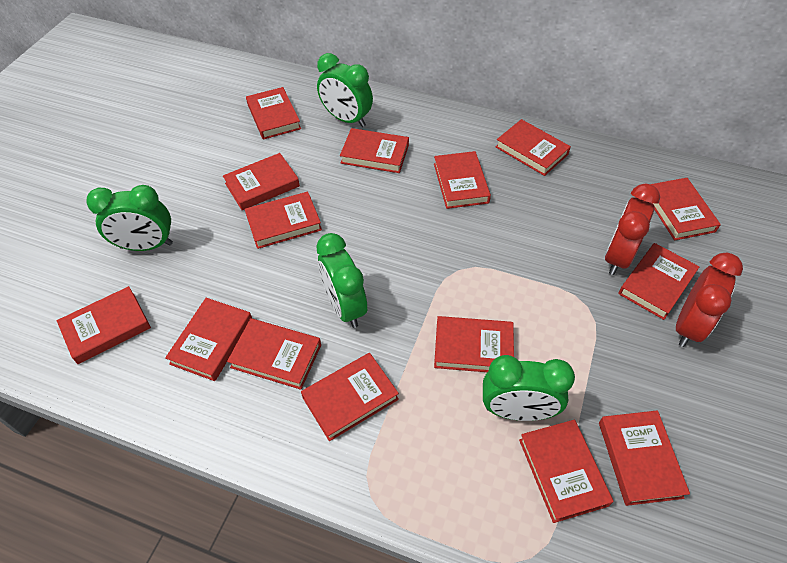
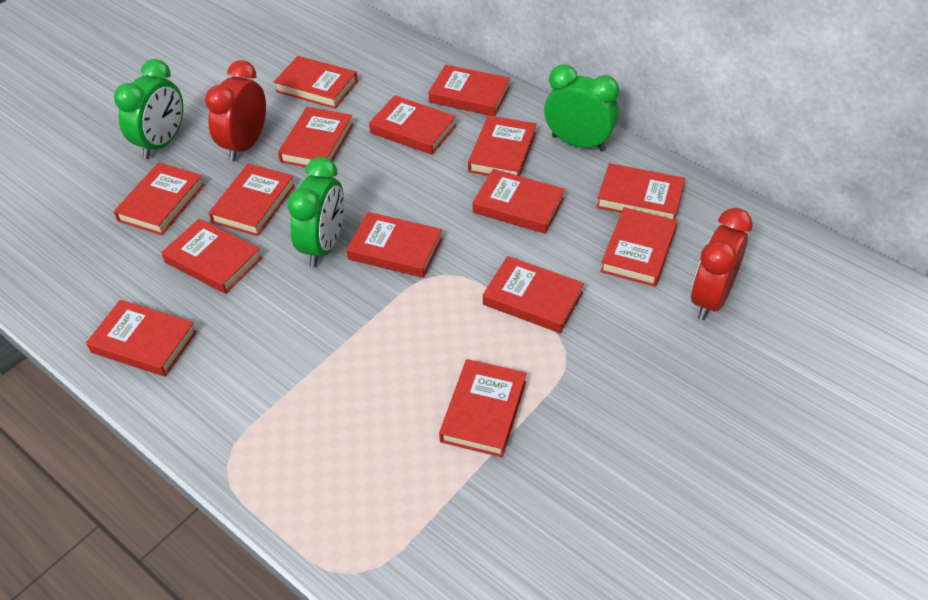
green clock: [86,185,173,251] [316,233,367,328] [317,53,373,127] [483,355,575,421] = 4 -> [114,59,183,159] [287,157,344,267] [544,64,619,151] = 3

